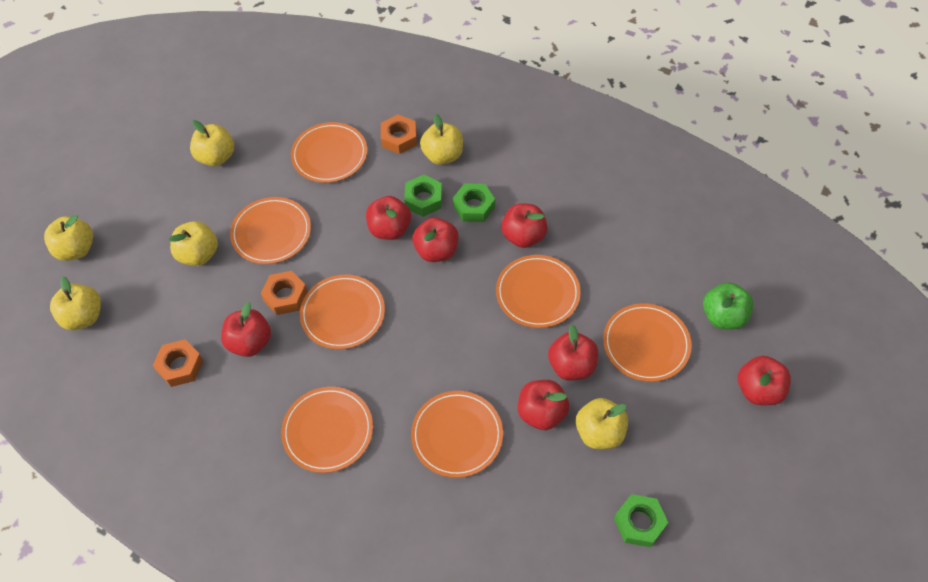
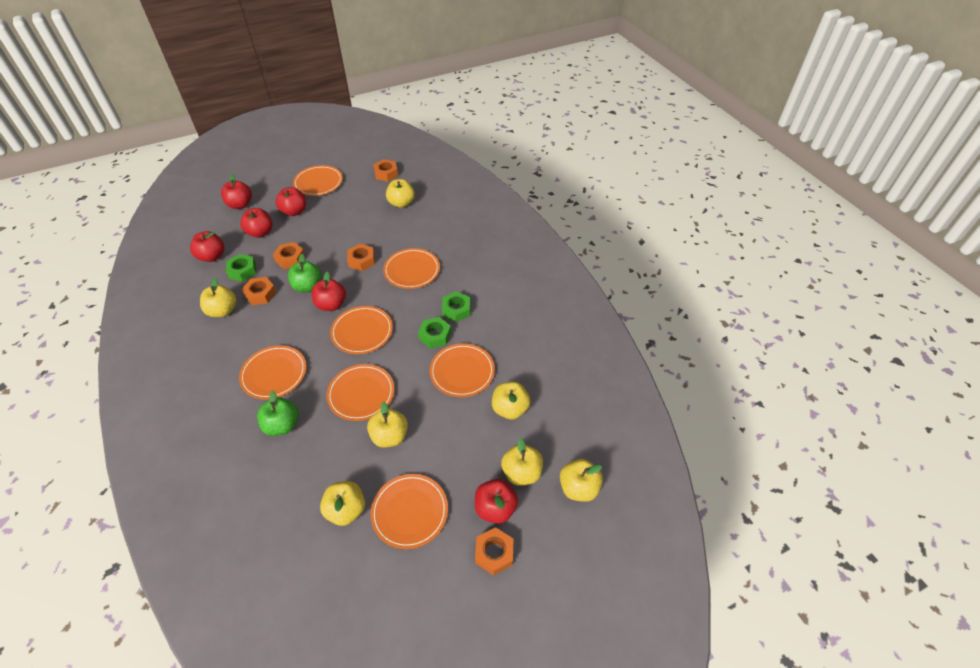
green apple: [703,282,753,330] = 1 -> [257,390,299,436] [288,254,322,292] = 2
orange nut: [152,339,204,387] [261,271,308,315] [381,115,417,154] = 3 -> [241,277,277,305] [273,242,305,269] [347,244,375,271] [373,159,398,182] [475,527,513,575] = 5
red apple: [221,302,271,357] [366,196,411,240] [412,217,458,262] [501,203,548,248] [518,380,569,430] [548,324,598,381] [738,356,791,405] = 7 -> [190,231,224,262] [221,174,252,209] [240,208,273,238] [276,187,306,216] [312,272,346,311] [475,479,518,524] = 6
yellow apple: [44,215,93,261] [50,276,101,330] [169,221,218,266] [190,120,234,166] [420,114,463,165] [576,398,628,449] = 6 -> [200,278,237,317] [320,481,365,526] [367,402,408,448] [386,179,415,208] [492,382,530,420] [501,437,543,486] [560,459,603,502] = 7

